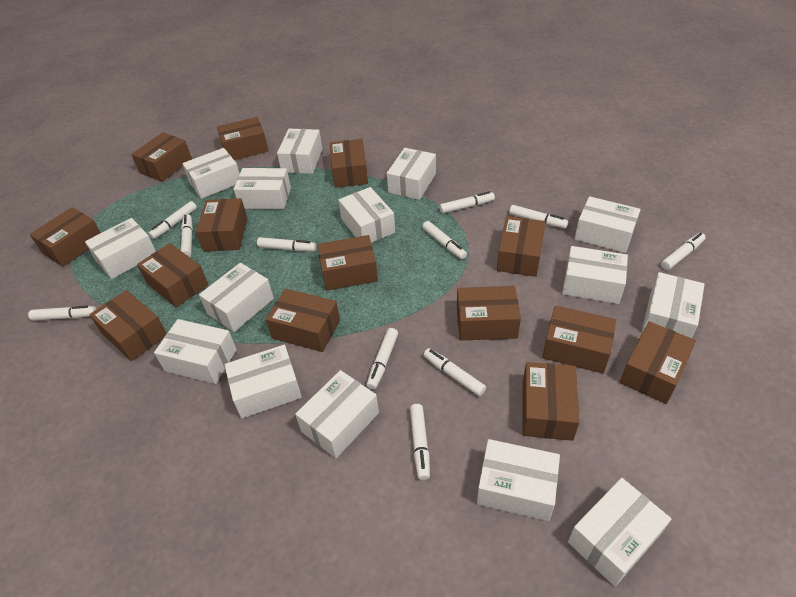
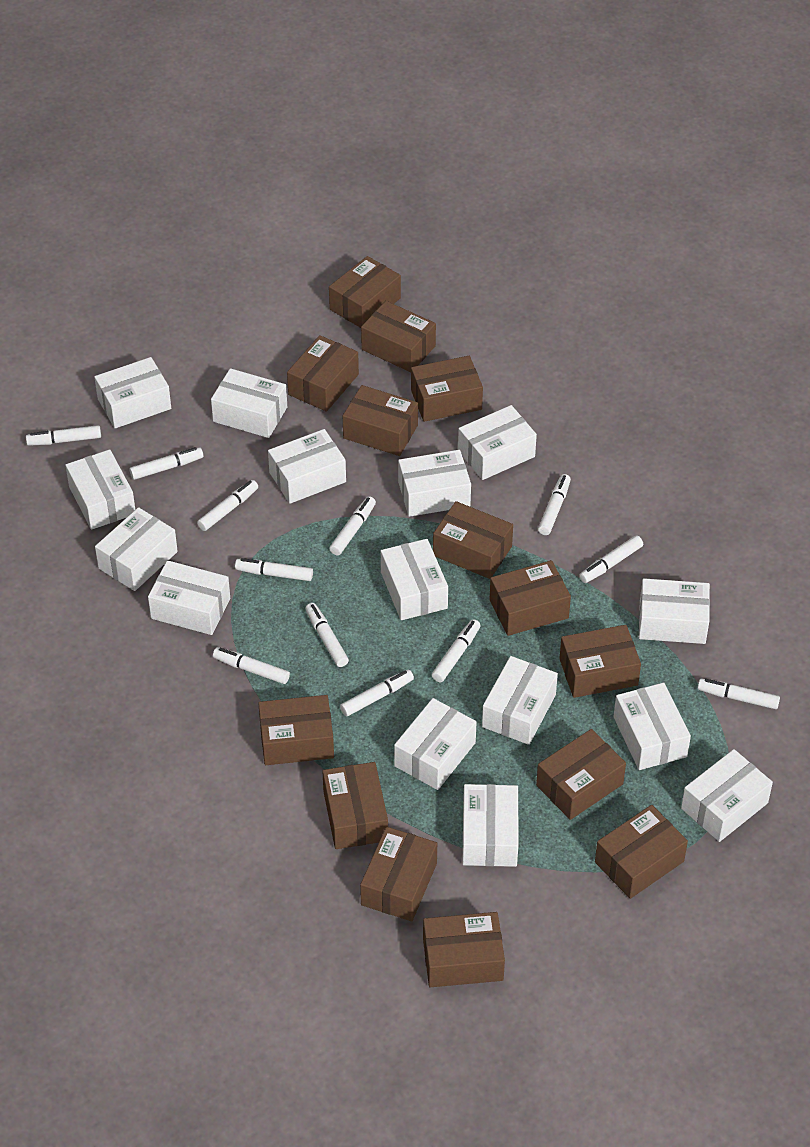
white marker: [28,306,97,321] [148,201,197,239] [181,214,193,257] [257,237,316,252] [367,328,398,390] [410,404,430,480] [422,221,467,259] [424,348,486,396] [439,191,495,214] [509,205,568,229] [661,233,706,270] = 11 -> [26,425,101,446] [129,447,203,480] [197,480,258,531] [213,647,290,684] [235,558,313,581] [305,603,349,667] [329,496,376,555] [340,669,414,717] [432,619,481,682] [538,474,571,535] [579,535,643,583] [698,678,780,709] = 12

